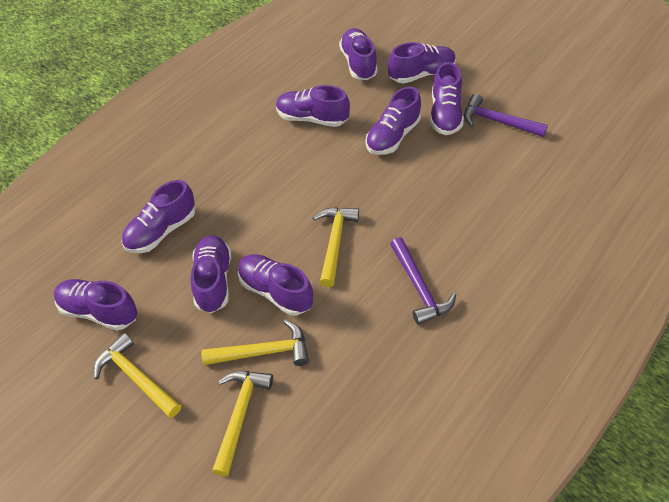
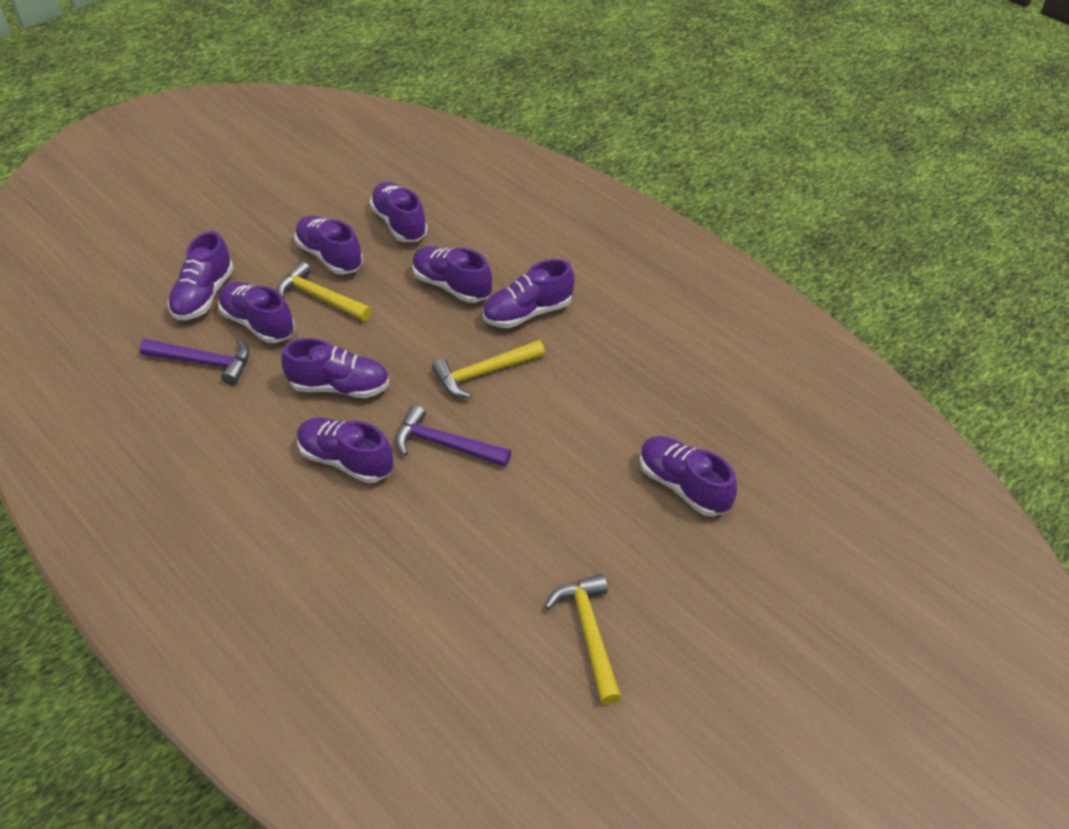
yellow hammer: [94,333,181,418] [201,320,309,366] [212,371,273,477] [313,207,359,287] = 4 -> [277,261,372,321] [432,340,545,399] [545,574,622,705] = 3

